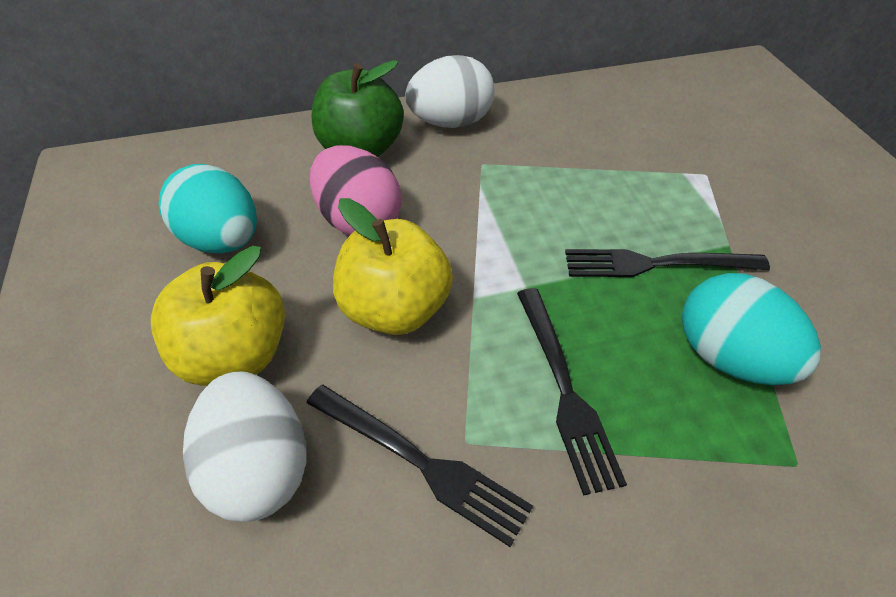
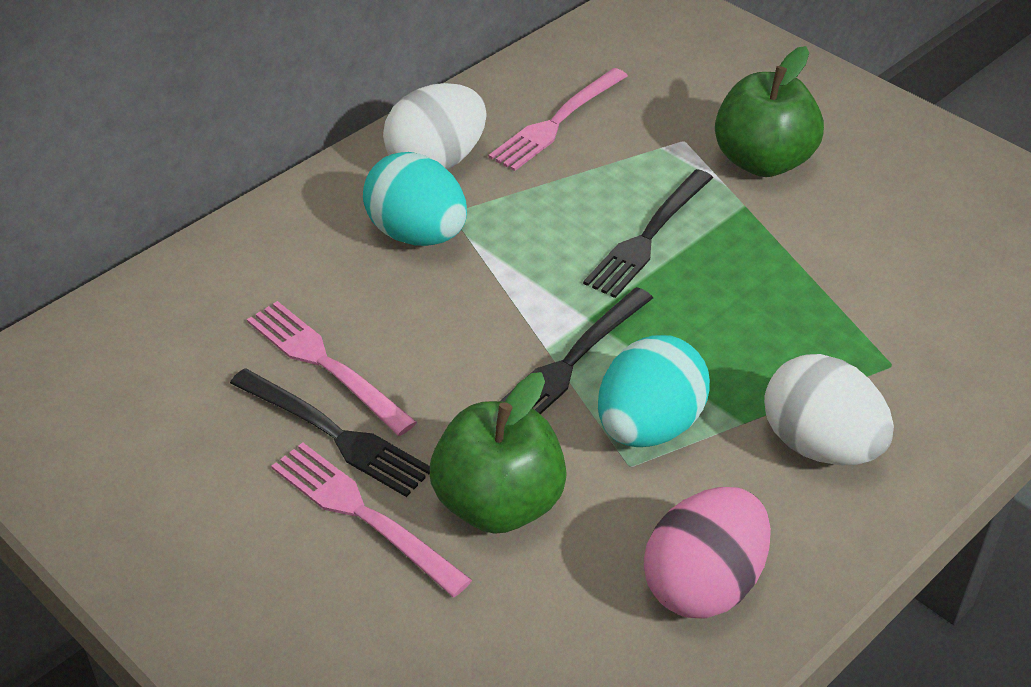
green apple: [312,60,404,157] = 1 -> [430,372,567,534] [715,46,824,177] = 2
pink fork: none = 0 -> [247,301,417,436] [271,443,472,597] [488,68,628,171] = 3
yellow apple: [151,246,285,386] [333,198,453,335] = 2 -> none = 0

